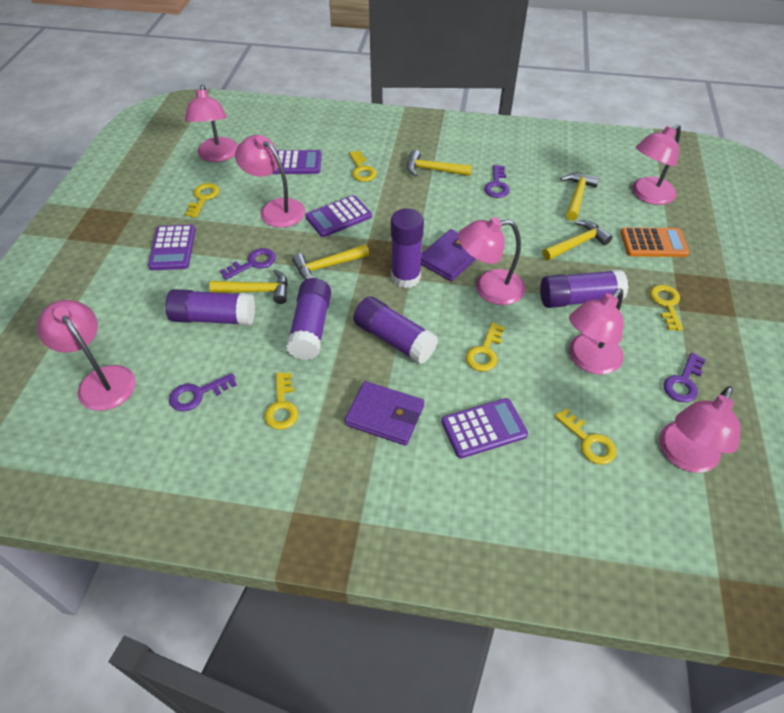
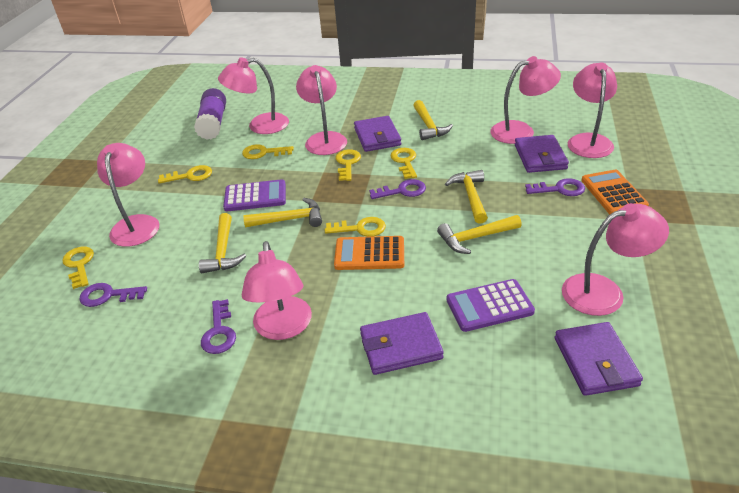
orange calculator: [621,227,690,257] = 1 -> [334,236,404,270] [581,170,649,214] = 2
purple calculator: [148,225,195,270] [272,150,322,174] [305,195,372,237] [441,398,528,458] = 4 -> [223,179,286,211] [446,279,535,332] = 2
purple glue stick: [165,289,255,325] [286,278,331,360] [353,296,438,364] [391,208,424,288] [540,269,628,308] = 5 -> [194,88,226,140] = 1
purple wallet: [345,381,424,445] [421,229,476,281] = 2 -> [354,116,401,152] [360,312,444,375] [515,135,569,173] [555,322,643,396] = 4

